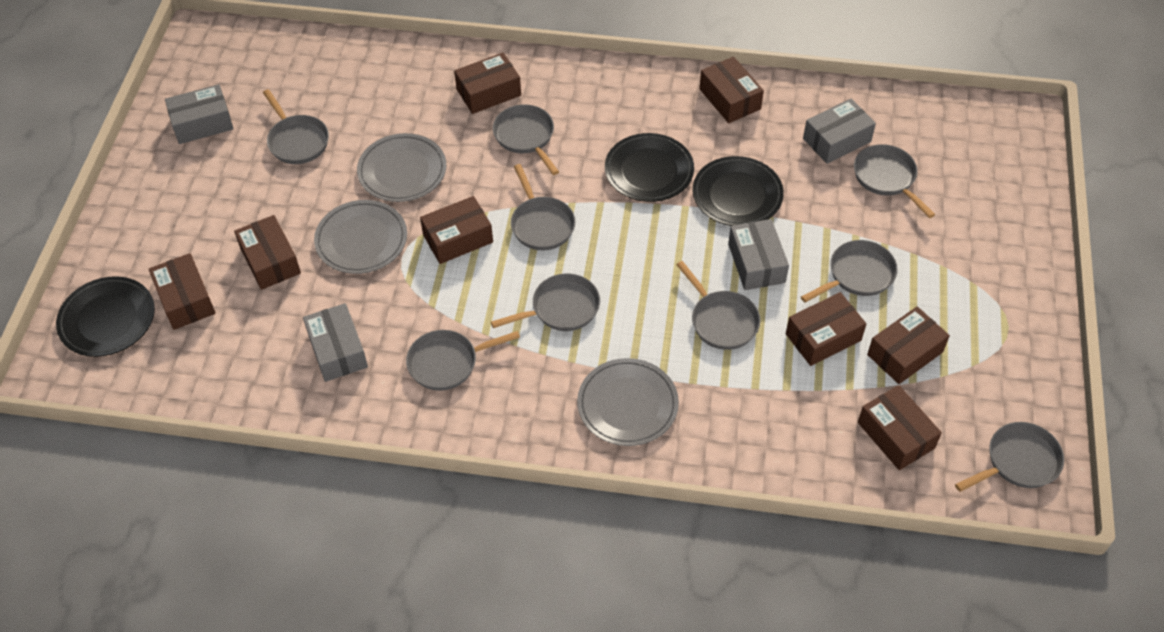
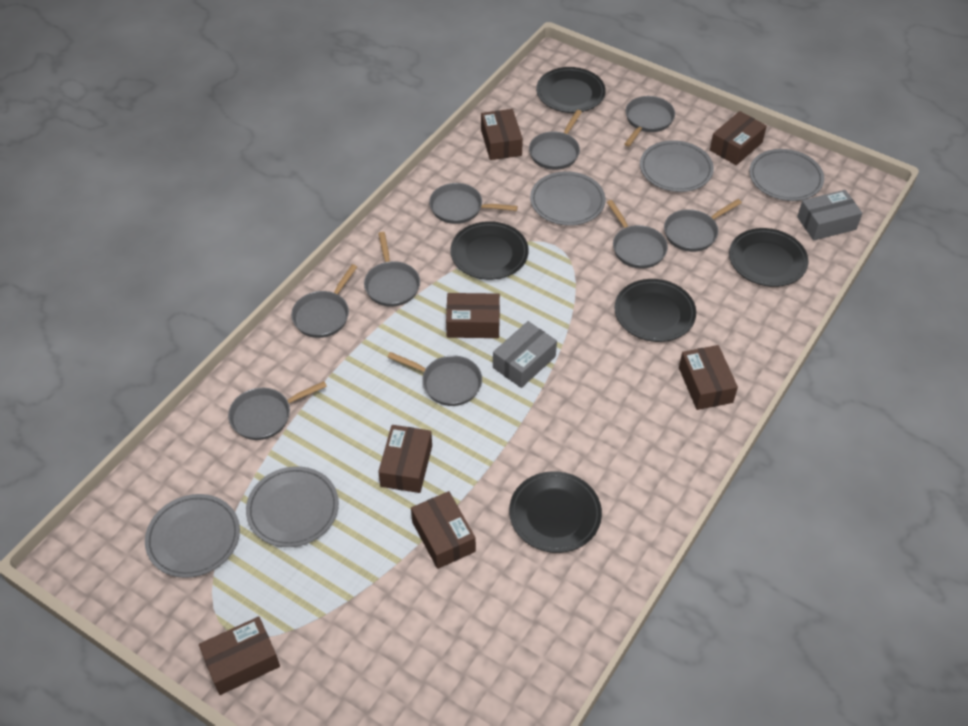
black plate: [56,276,155,357] [605,133,694,202] [693,156,784,226] = 3 -> [450,221,529,280] [509,471,602,553] [536,67,606,113] [615,279,696,342] [729,228,808,287] = 5
brown box: [149,253,216,330] [234,215,301,290] [420,196,493,264] [454,53,521,114] [699,57,764,123] [786,292,866,366] [858,385,942,470] [867,306,950,384] = 8 -> [199,616,280,695] [378,425,432,493] [411,491,476,569] [446,293,500,338] [481,109,523,160] [679,345,738,410] [710,111,767,165] = 7
grey box: [165,84,234,144] [303,303,368,382] [728,219,789,290] [803,99,876,164] = 4 -> [493,321,557,388] [797,190,862,241] = 2
grey plate: [314,200,407,274] [357,133,446,202] [577,358,679,446] = 3 -> [145,494,240,578] [246,466,339,547] [530,171,605,226] [640,140,714,192] [749,149,824,201] = 5

